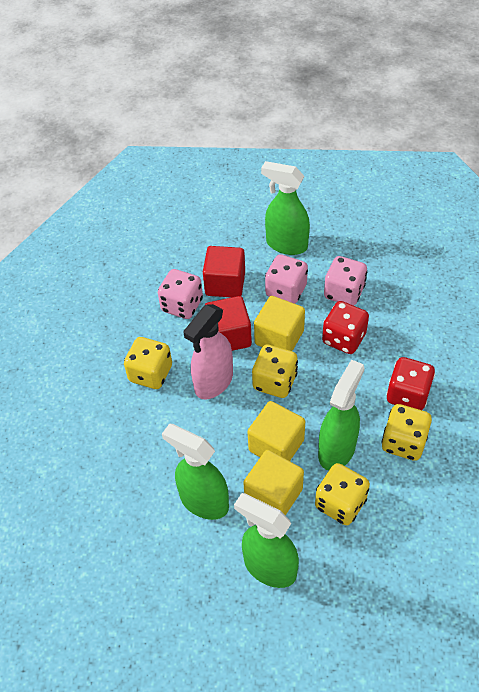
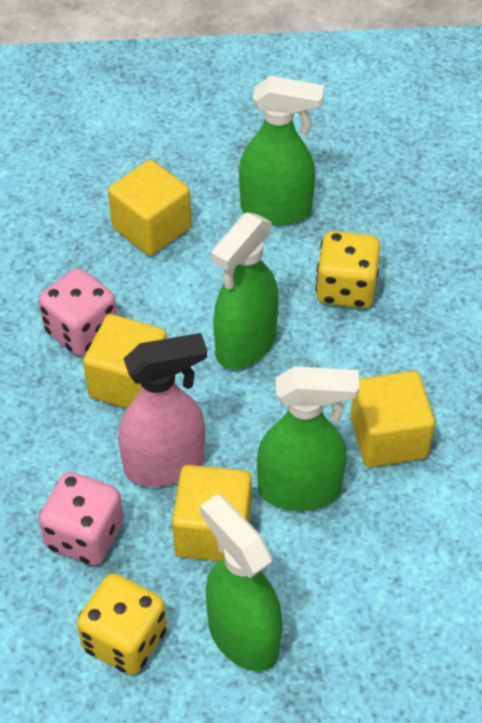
pink dice: [158,269,203,319] [265,254,308,304] [324,256,367,306] = 3 -> [39,268,117,356] [39,472,124,565] = 2
red cube: [203,246,245,297] [205,296,252,351] = 2 -> none = 0
red dice: [322,301,369,354] [386,357,435,410] = 2 -> none = 0
yellow cube: [243,450,304,516] [247,401,305,461] [254,296,305,351] = 3 -> [83,314,167,409] [108,160,191,256] [172,465,252,561] [350,371,435,467] = 4
yellow dice: [124,337,172,389] [252,345,298,398] [315,463,370,525] [381,404,432,461] = 4 -> [77,573,167,675] [316,231,381,308] = 2

